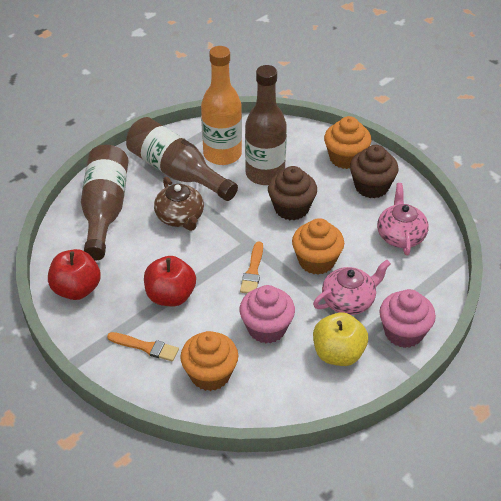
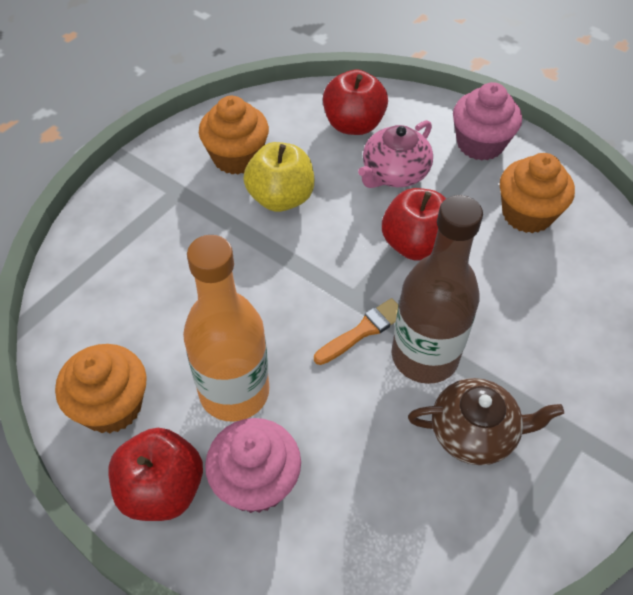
brown bottle: [81,145,128,261] [126,117,238,201] [245,65,287,185] = 3 -> [391,195,483,384] = 1
brown cupcake: [268,166,317,220] [350,145,399,198] = 2 -> none = 0
orange brush: [107,332,179,361] [240,242,263,293] = 2 -> [314,298,398,365] = 1
pink teapot: [313,260,391,315] [377,183,429,255] = 2 -> [358,120,433,188] = 1
red apple: [48,249,101,300] [144,256,196,306] = 2 -> [109,428,203,521] [323,69,388,135] [382,188,446,260] = 3

